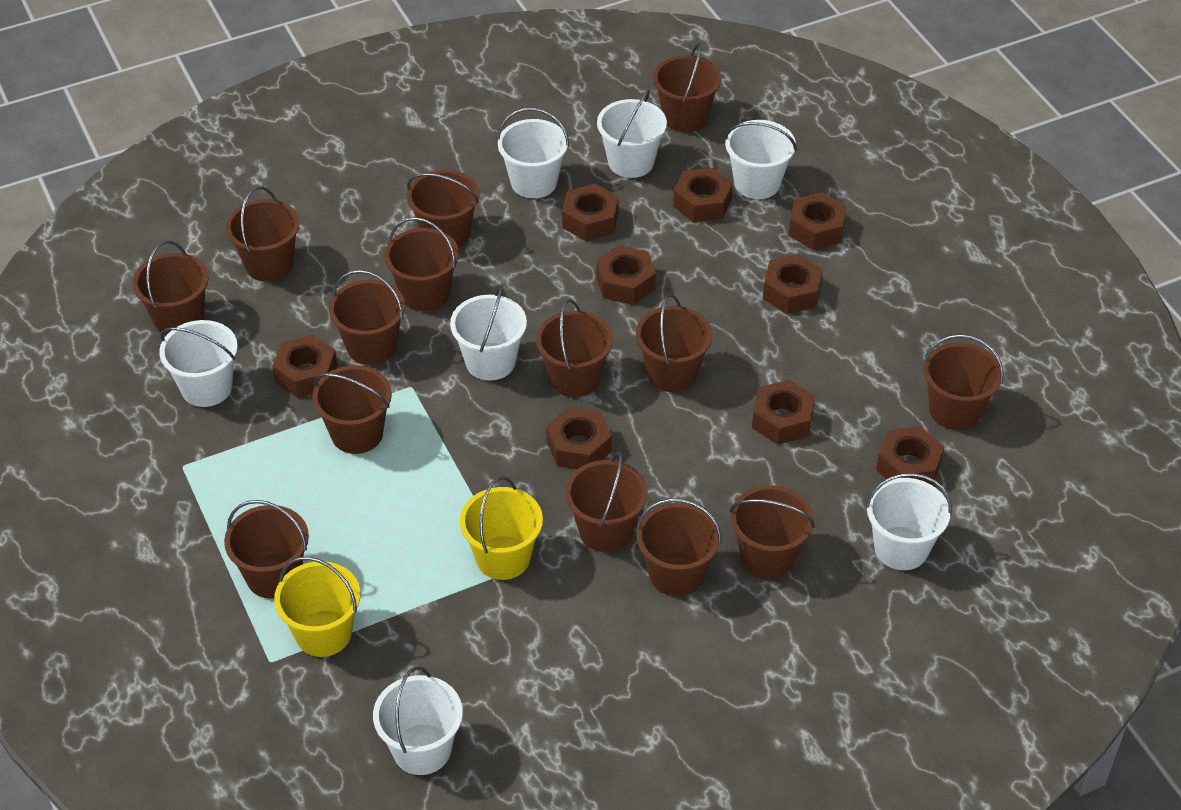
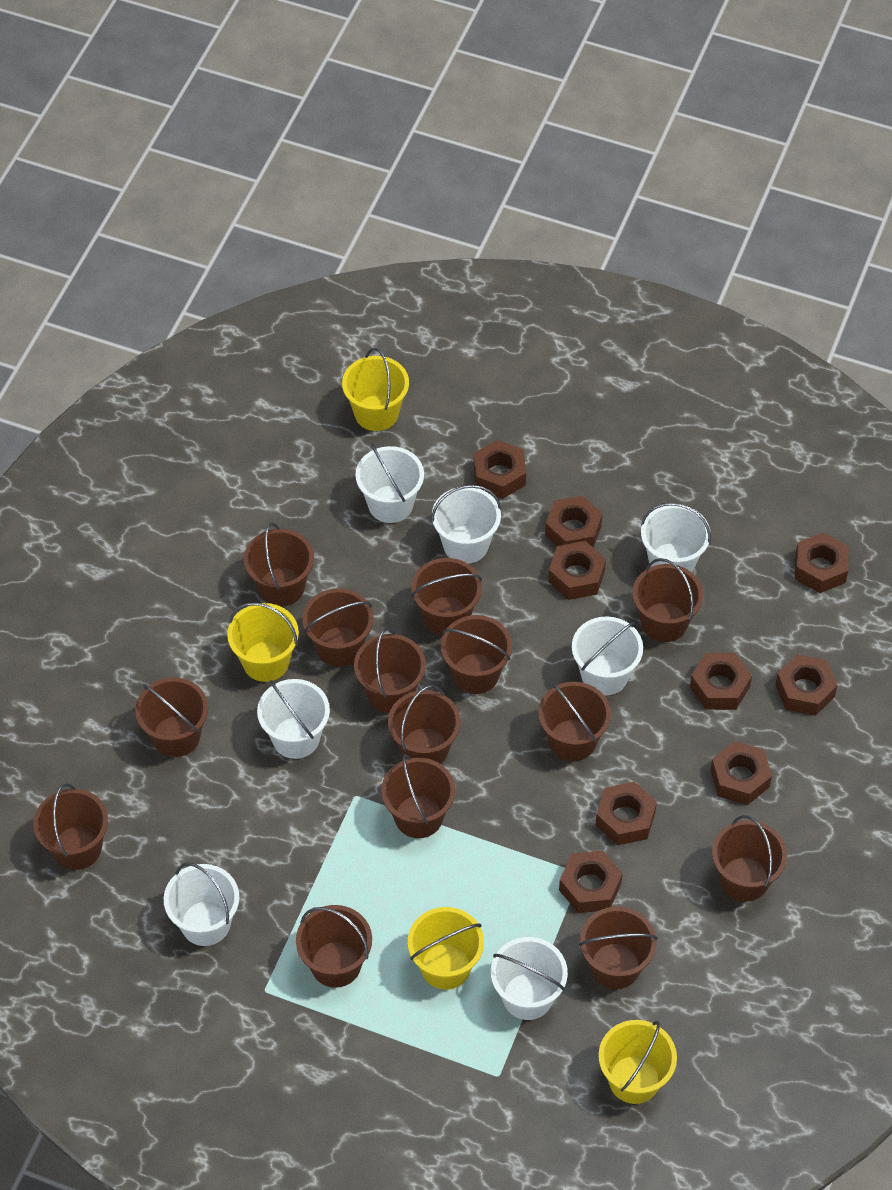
yellow bucket: [274,557,360,657] [460,476,543,580] = 2 -> [227,603,299,682] [342,348,409,431] [408,907,484,990] [599,1020,677,1104] = 4

